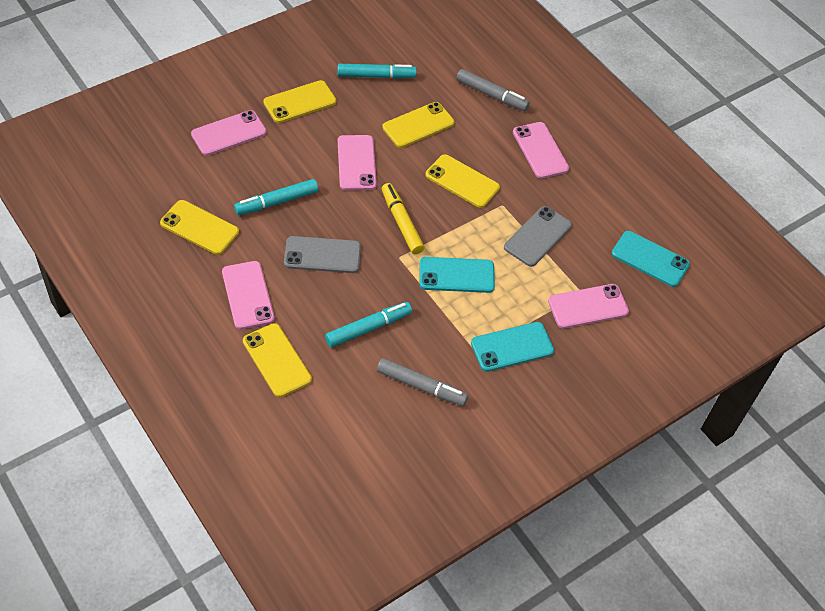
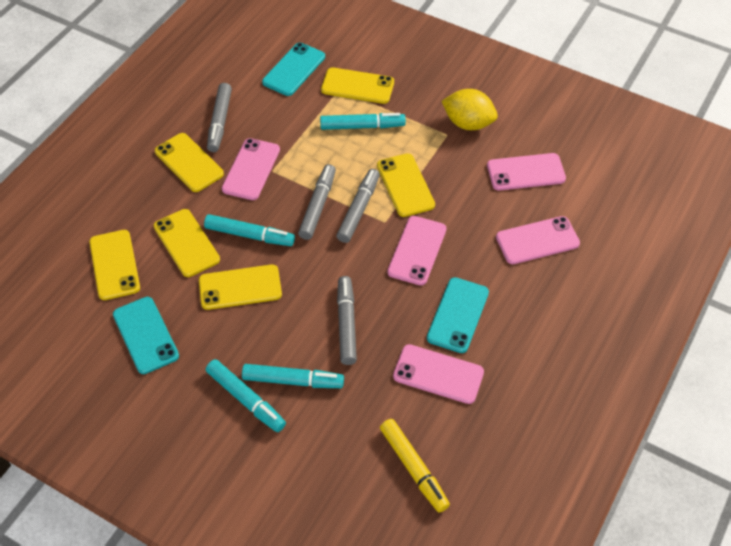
grey marker: [377,358,468,406] [456,69,530,111] = 2 -> [207,83,232,152] [298,164,336,240] [336,169,380,243] [337,276,357,365] = 4
grey phone: [284,236,361,273] [504,206,572,267] = 2 -> none = 0
turquoise marker: [234,179,318,215] [325,302,412,347] [338,64,417,79] = 3 -> [204,214,295,246] [206,359,286,432] [242,364,344,388] [320,113,406,130] = 4
yellow lemon: none = 0 -> [442,89,498,130] = 1
yellow phone: [160,200,239,255] [243,323,312,397] [263,80,337,123] [382,102,455,148] [425,154,500,208] = 5 -> [89,230,140,300] [154,209,220,277] [155,133,224,192] [199,264,282,310] [321,67,394,104] [377,153,435,217] = 6

